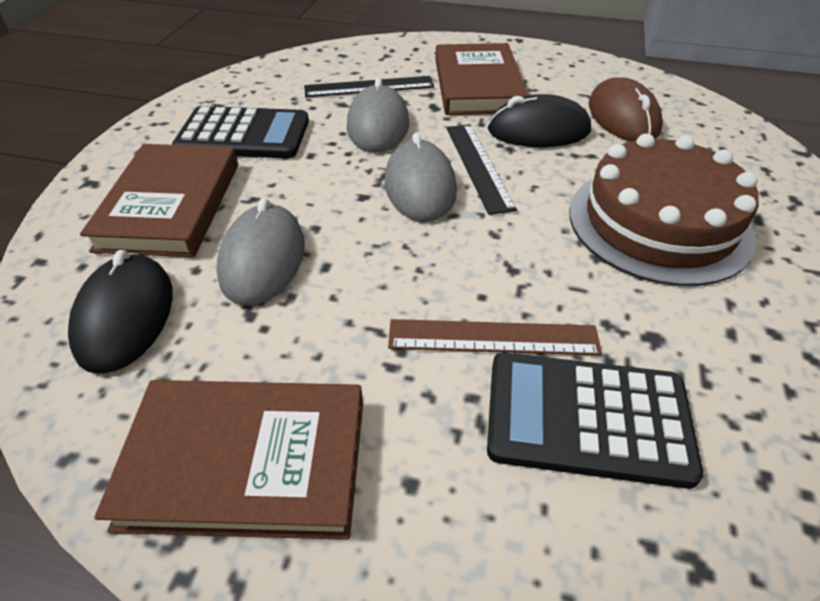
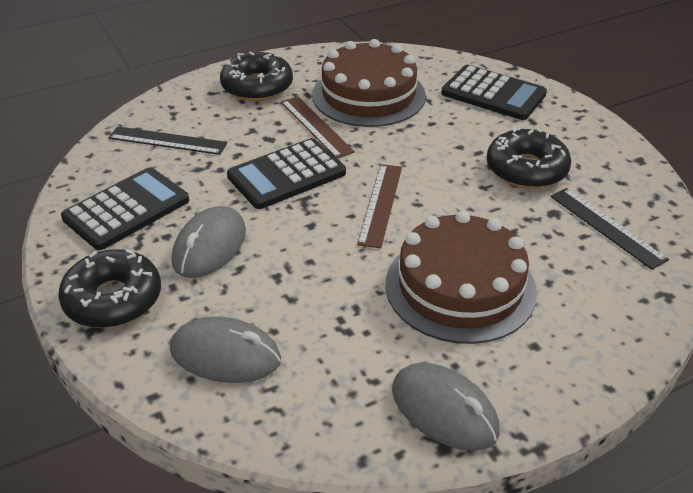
black calculator: [172,106,309,159] [487,353,703,489] = 2 -> [61,167,189,250] [227,138,346,209] [441,65,547,120] = 3
black donut: none = 0 -> [58,249,161,328] [220,51,293,101] [487,127,571,189] = 3
black mouse: [68,250,173,374] [488,94,591,147] = 2 -> none = 0
brown book: [80,144,238,257] [94,380,363,540] [435,43,528,115] = 3 -> none = 0
brown cake: [569,133,759,286] = 1 -> [312,39,426,127] [386,211,537,344] = 2
brown mouse: [589,77,663,141] = 1 -> none = 0
brown ruler: [388,319,602,355] = 1 -> [281,96,355,159] [357,164,402,248] = 2

